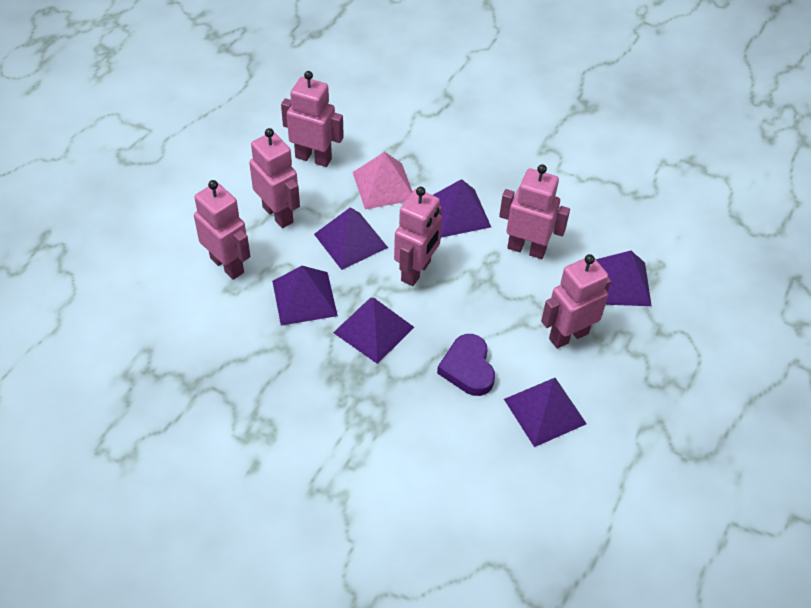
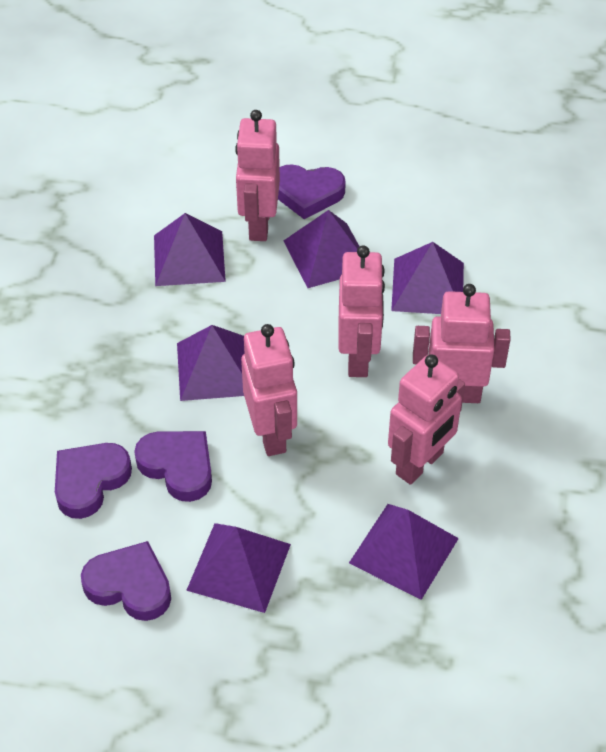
pink pyramid: [352,152,413,209] = 1 -> none = 0
pink robot: [194,180,250,280] [249,128,300,228] [281,71,344,167] [394,187,442,286] [499,164,570,259] [541,254,611,349] = 6 -> [235,110,280,241] [241,324,297,456] [338,245,385,377] [388,354,465,485] [413,284,511,403] = 5
purple heart: [437,334,495,396] = 1 -> [55,443,132,519] [81,541,171,621] [134,431,212,502] [278,164,346,219] = 4

